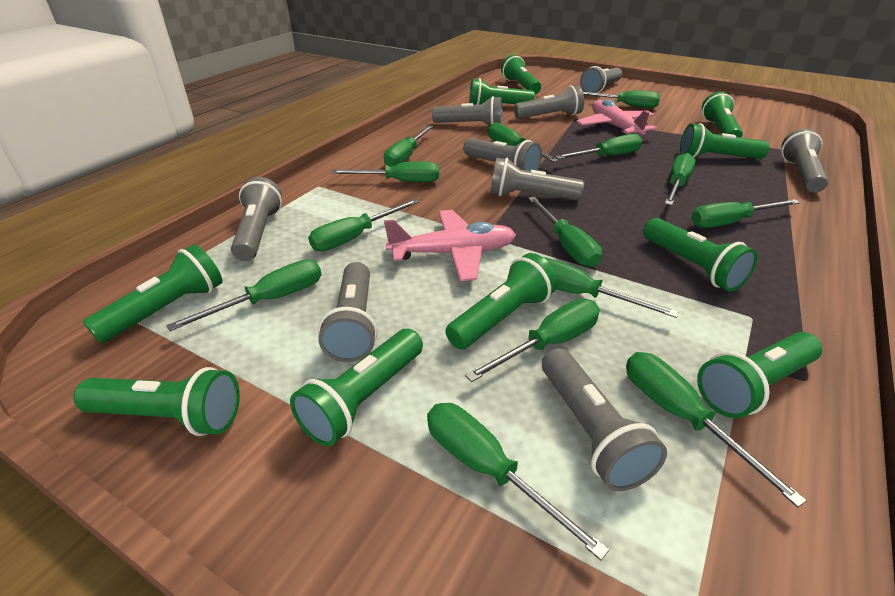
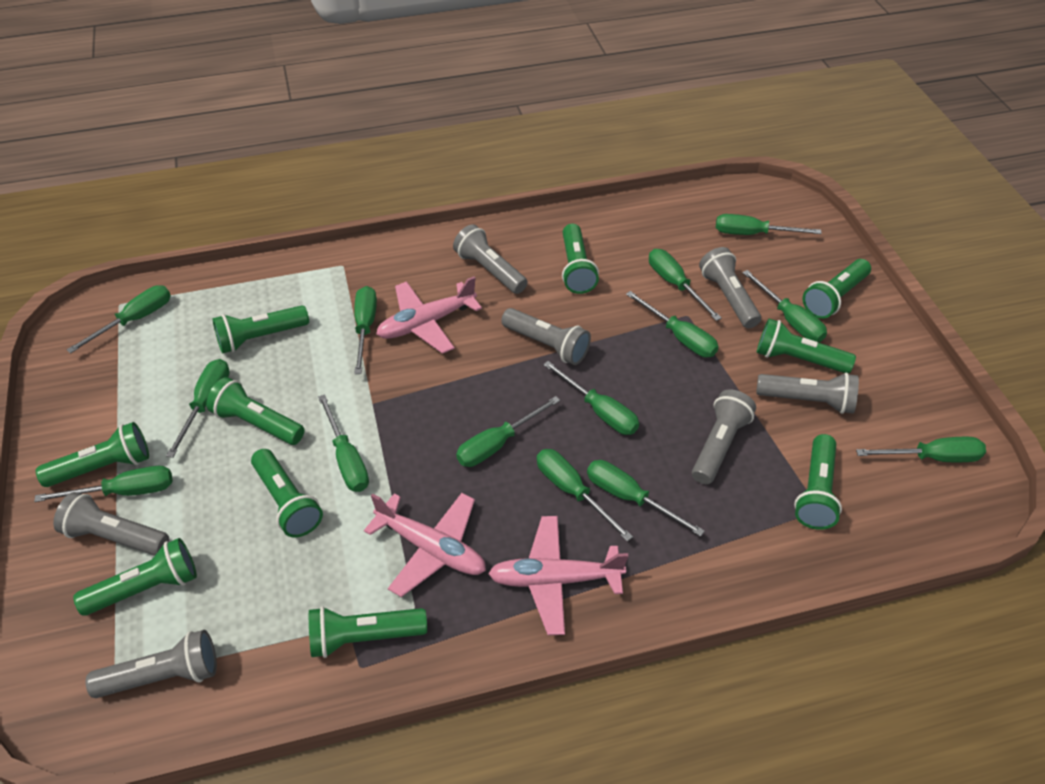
grey flashlight: [231,177,282,261] [318,262,378,362] [432,96,502,126] [463,138,542,171] [490,158,584,200] [514,86,584,119] [542,348,667,491] [580,66,622,93] [781,129,829,193] = 9 -> [53,492,169,556] [86,630,217,698] [453,224,528,294] [501,308,591,365] [692,390,756,484] [699,247,761,328] [756,373,859,414] = 7
pink plane: [384,210,516,281] [576,99,657,135] = 2 -> [364,493,486,597] [376,276,482,354] [488,516,628,635] = 3

